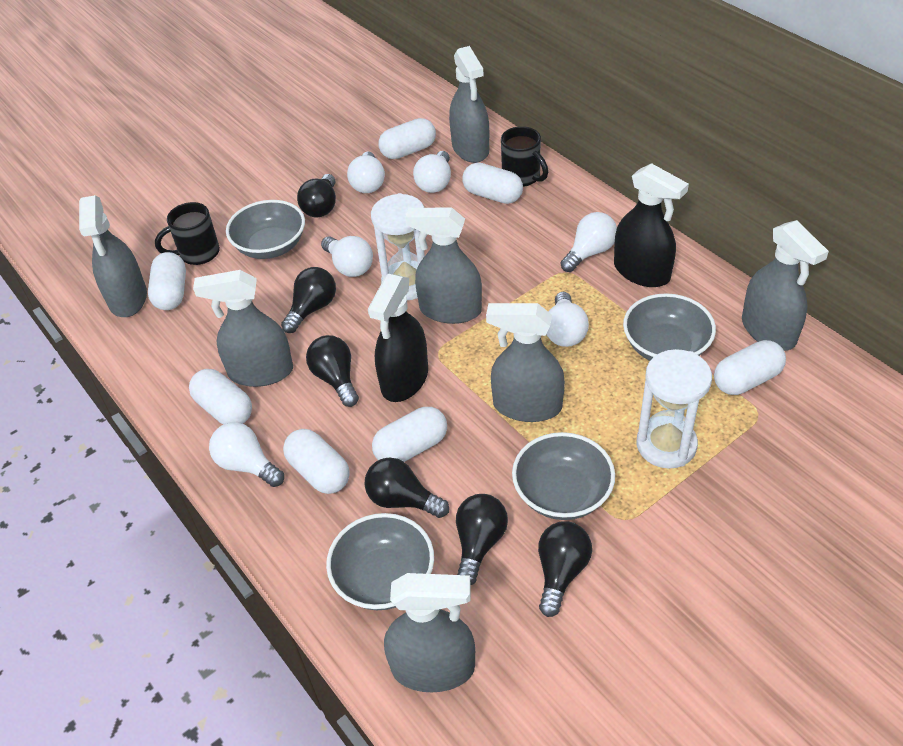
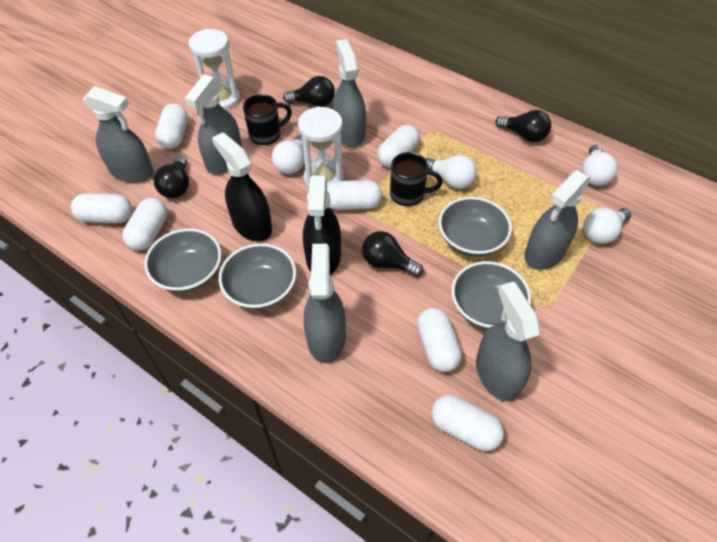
black light bulb: [281,267,336,333] [297,174,336,217] [306,335,359,407] [364,457,449,518] [456,494,508,585] [538,521,592,617] = 6 -> [154,156,189,198] [283,76,335,107] [362,231,423,277] [495,110,551,142] = 4
grey spray bottle: [79,195,147,317] [193,270,293,387] [384,573,475,692] [405,207,482,324] [449,46,489,163] [486,303,565,422] [742,220,829,351] = 7 -> [83,86,154,183] [185,74,242,174] [304,244,346,363] [333,39,366,147] [476,282,540,401] [524,170,591,270] = 6
white light bulb: [209,422,284,487] [321,236,373,277] [347,152,385,193] [413,151,451,193] [546,292,589,347] [561,212,617,272] = 6 -> [272,135,304,174] [425,155,477,189] [582,145,618,186] [583,208,631,244] = 4

